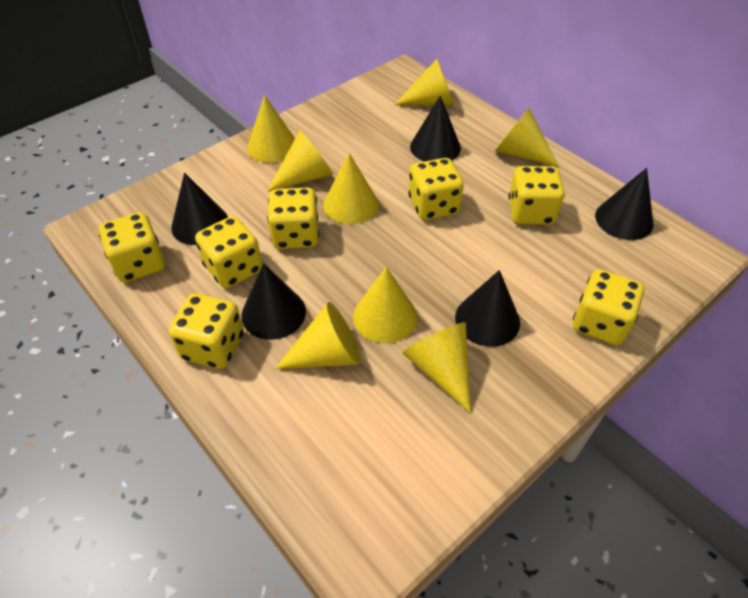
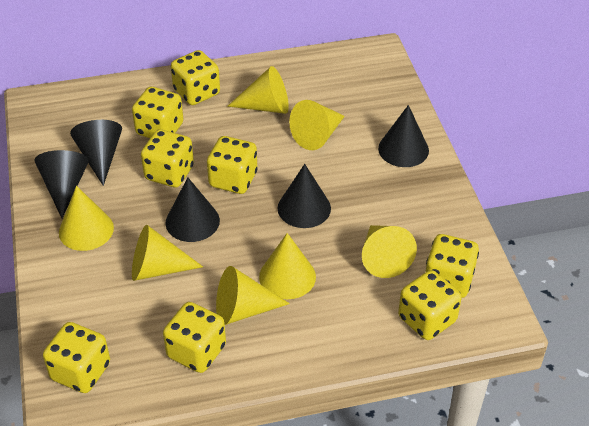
yellow cone: [247,95,295,163] [267,130,333,192] [275,302,361,369] [323,153,379,224] [353,267,417,343] [395,59,454,105] [402,322,471,414] [495,108,559,167] = 8 -> [59,186,114,251] [132,225,203,281] [216,266,290,325] [227,66,289,114] [259,233,316,299] [289,100,345,150] [362,225,417,278] = 7
yellow dice: [99,212,165,282] [169,294,244,369] [195,216,263,288] [267,187,319,249] [408,158,464,220] [508,166,565,225] [573,269,644,346] = 7 -> [43,322,110,393] [132,87,183,138] [141,129,194,187] [163,302,226,373] [171,50,220,105] [207,136,258,194] [398,270,462,340] [425,234,479,298] = 8

